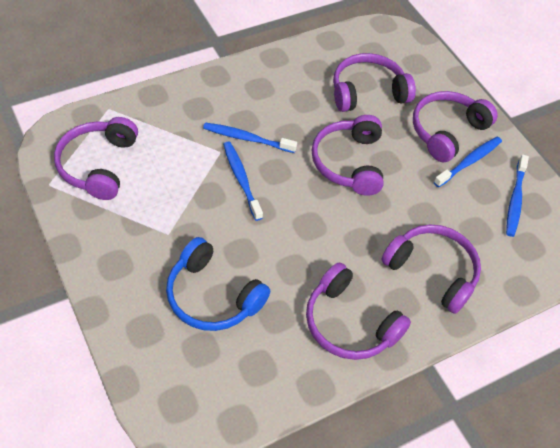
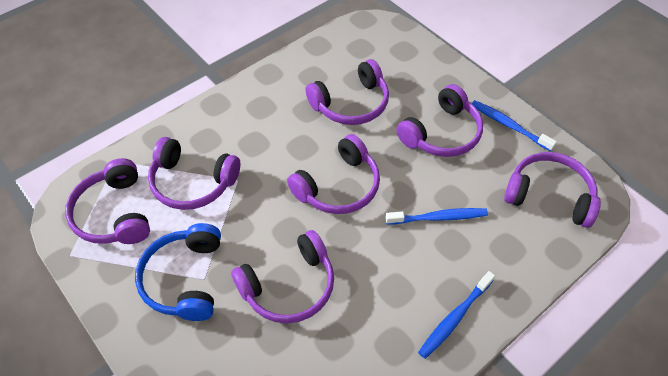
blue toothbrush: [203,122,297,153] [223,141,263,221] [434,137,502,187] [506,155,529,237] = 4 -> [385,208,488,225] [418,271,495,359] [472,100,557,152] = 3
purple headphones: [54,117,138,200] [306,263,411,360] [312,115,384,196] [333,53,416,112] [381,225,481,314] [413,91,498,162] = 6 -> [65,158,150,244] [148,137,240,210] [231,230,334,323] [287,134,380,214] [306,59,389,125] [396,84,483,157] [504,152,601,228] = 7

